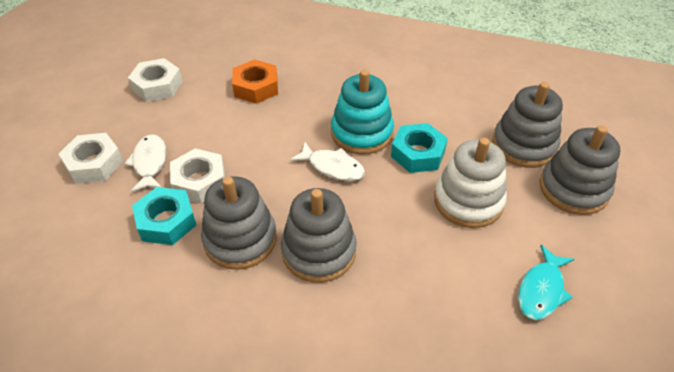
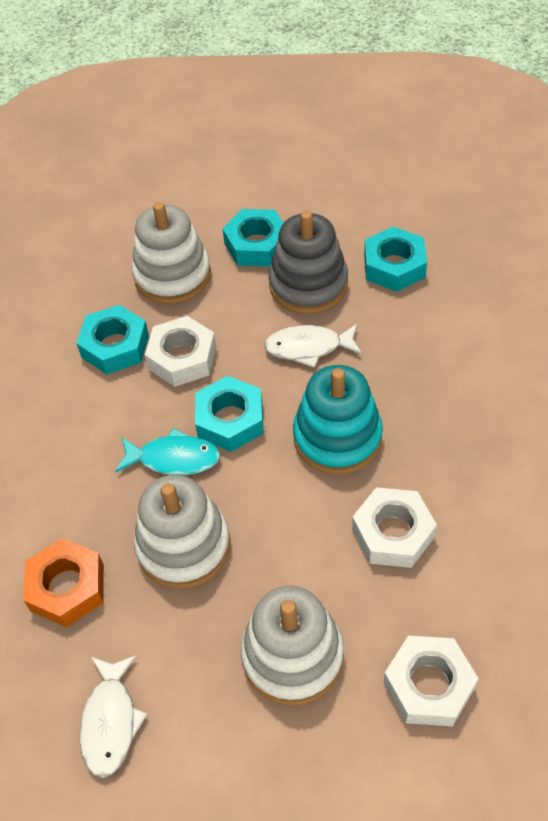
grey stacking toy: [201,176,277,270] [281,188,357,283] [492,82,563,168] [540,125,620,215] = 4 -> [268,211,348,314] = 1
turquoise nut: [132,187,196,245] [391,123,448,173] = 2 -> [76,305,149,374] [195,376,264,452] [223,209,284,267] [364,226,427,292] = 4
white stacking toy: [434,138,507,228] = 1 -> [132,202,211,304] [134,475,231,589] [241,586,344,706] = 3

